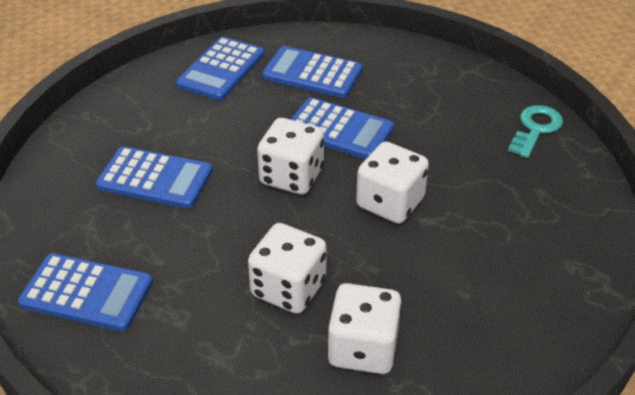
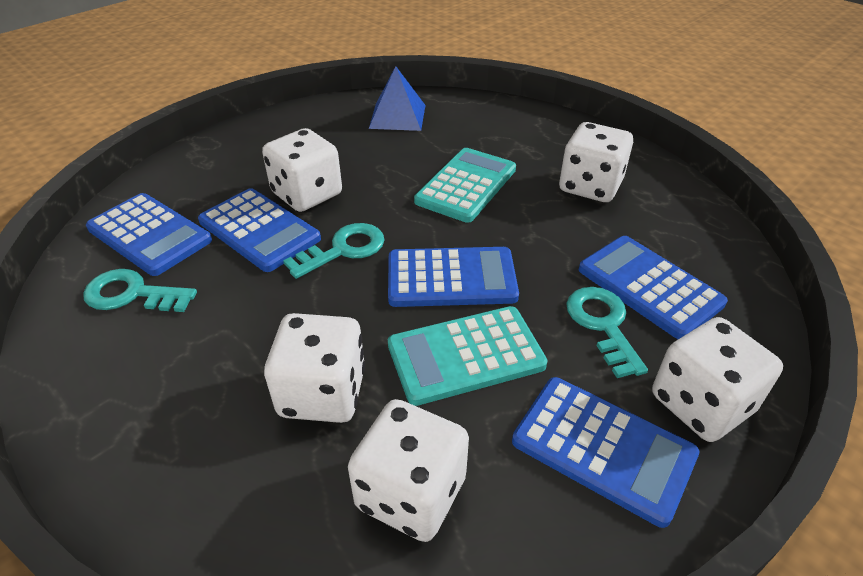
blue pyramid: none = 0 -> [369,66,426,131] = 1
turquoise calculator: none = 0 -> [388,306,548,406] [414,148,516,223] = 2
turquoise key: [508,105,563,158] = 1 -> [83,269,197,312] [283,223,385,279] [566,287,648,378] = 3
white dice: [248,223,327,314] [257,118,324,195] [327,283,402,374] [356,142,429,224] = 4 -> [262,128,342,212] [264,313,365,423] [348,399,469,542] [559,122,633,202] [652,317,783,442] = 5

